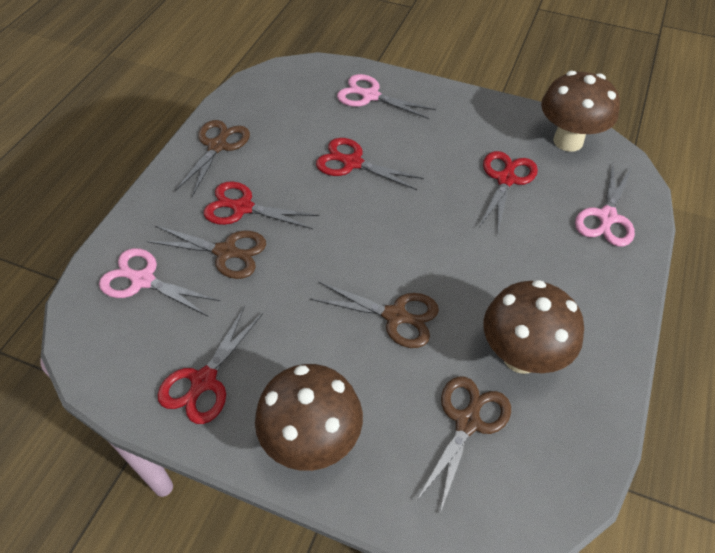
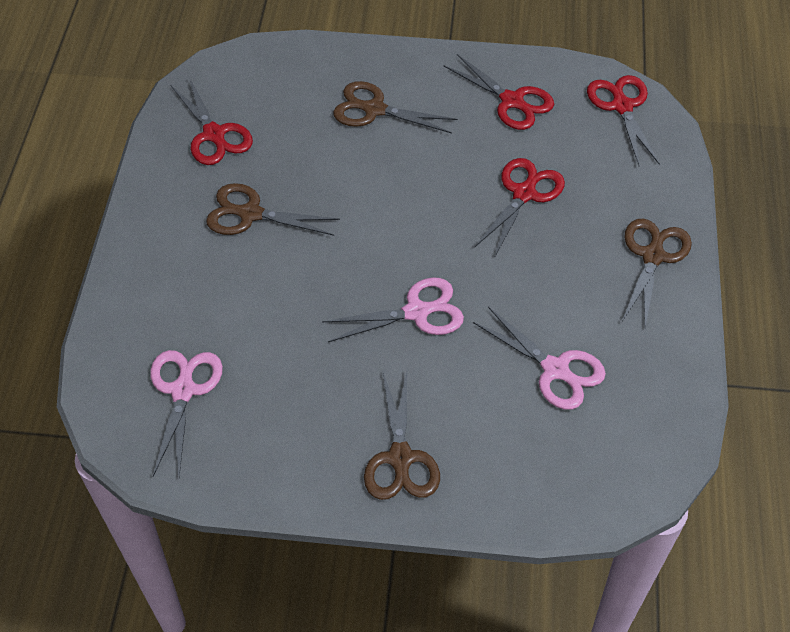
brown mushroom: [255,364,363,471] [483,280,584,374] [541,71,620,152] = 3 -> none = 0

